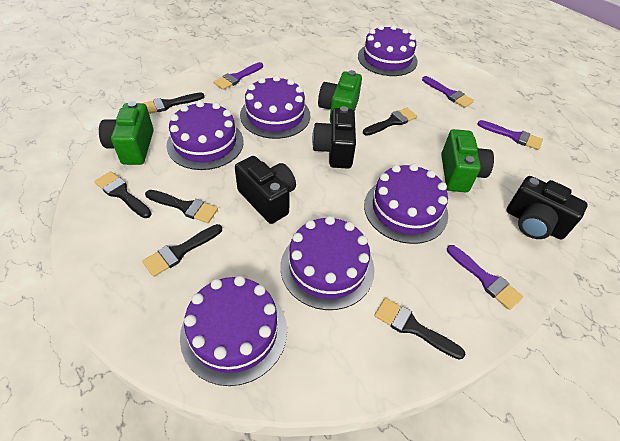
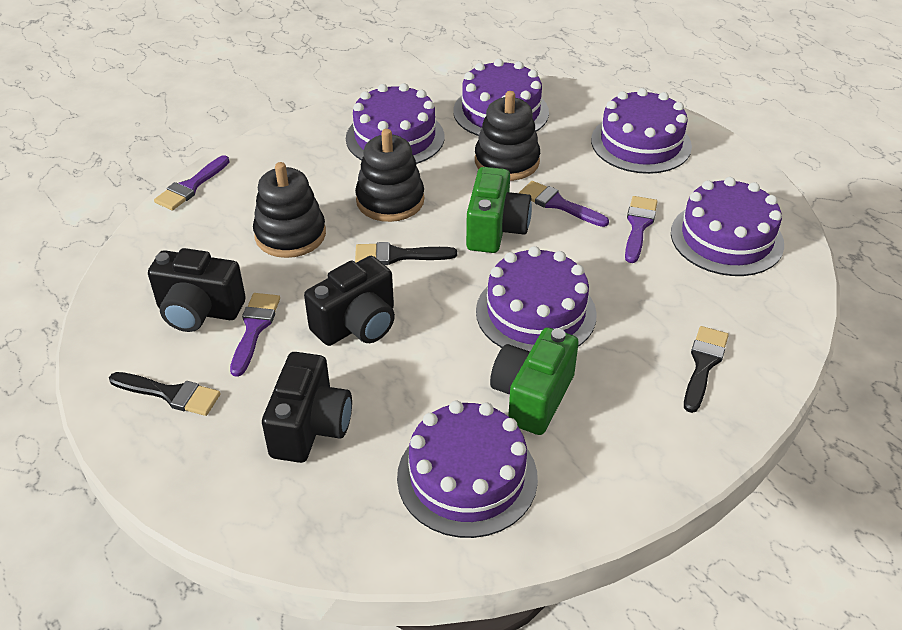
black brush: [94,171,152,218] [142,224,222,277] [143,93,205,114] [145,190,218,223] [363,108,417,136] [374,298,465,360] = 6 -> [109,372,221,416] [355,242,457,265] [684,326,729,413] = 3
black stacking toy: none = 0 -> [253,162,326,258] [355,129,424,222] [475,91,540,181] = 3
green camera: [99,101,154,165] [318,70,362,123] [441,129,494,192] = 3 -> [466,167,532,253] [490,327,579,435] = 2

